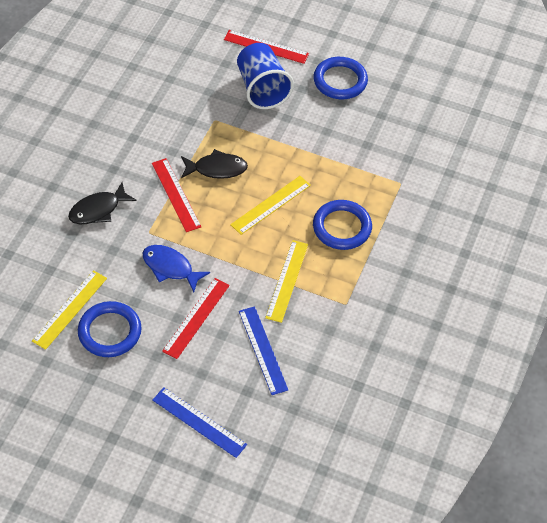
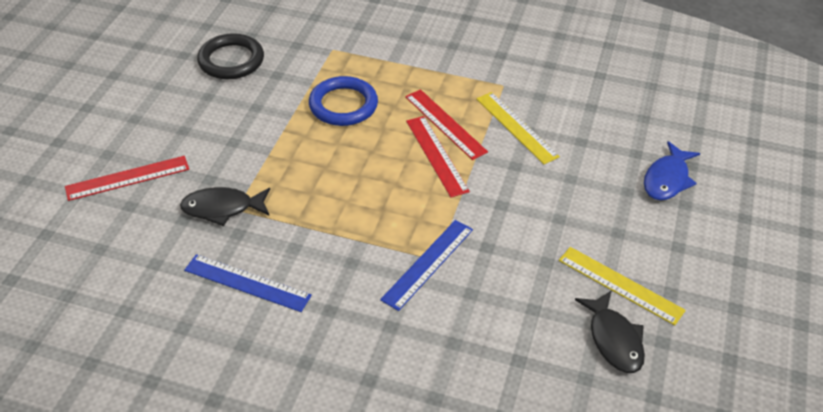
black ring: none = 0 -> [197,33,264,79] = 1
blue cup: [237,43,294,109] = 1 -> none = 0
blue ring: [78,301,142,357] [313,57,368,99] [313,200,372,250] = 3 -> [309,76,378,126] = 1
yellow ruler: [32,270,107,350] [230,176,311,235] [265,240,308,323] = 3 -> [476,92,560,164] [559,247,686,325] = 2

